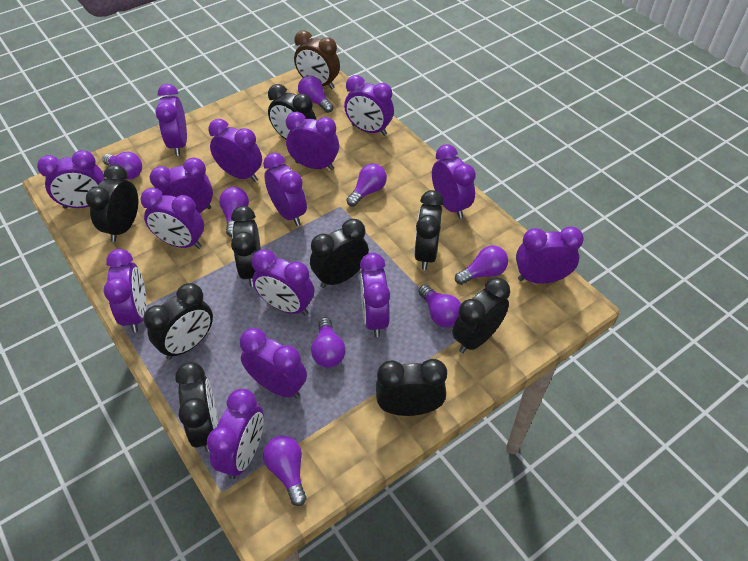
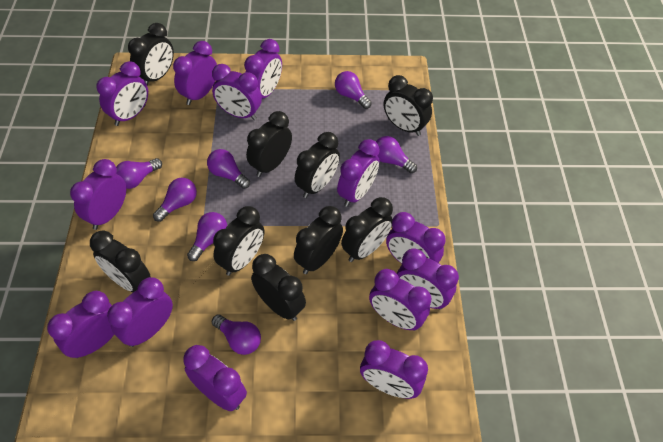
brown clock: [294,30,340,89] = 1 -> none = 0
purple clock: [37,150,105,209] [104,249,146,333] [140,188,204,249] [150,158,213,213] [155,84,187,156] [207,389,264,479] [208,119,262,182] [240,328,307,399] [252,249,314,315] [263,153,307,226] [286,112,339,170] [344,75,394,136] [360,253,390,337] [432,144,476,219] [516,226,584,283] = 15 -> [47,291,114,358] [70,159,126,230] [96,61,148,126] [107,277,173,347] [173,41,217,105] [183,345,247,411] [212,64,262,120] [244,39,282,98] [337,139,380,207] [360,340,428,399] [369,269,431,331] [386,212,446,264] [397,248,459,310] = 13
purple light bulb: [102,152,142,180] [219,187,249,237] [263,436,307,506] [298,76,334,113] [311,317,346,368] [346,164,387,207] [419,284,461,327] [455,245,508,285] = 8 -> [116,158,162,189] [153,178,197,222] [187,212,227,261] [207,149,250,189] [212,314,261,355] [335,71,372,109] [376,136,417,173] = 7

